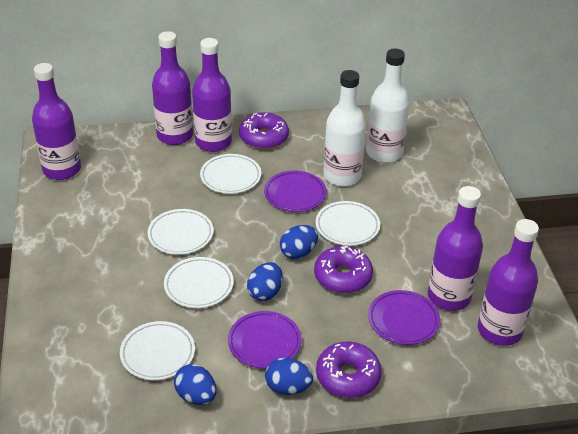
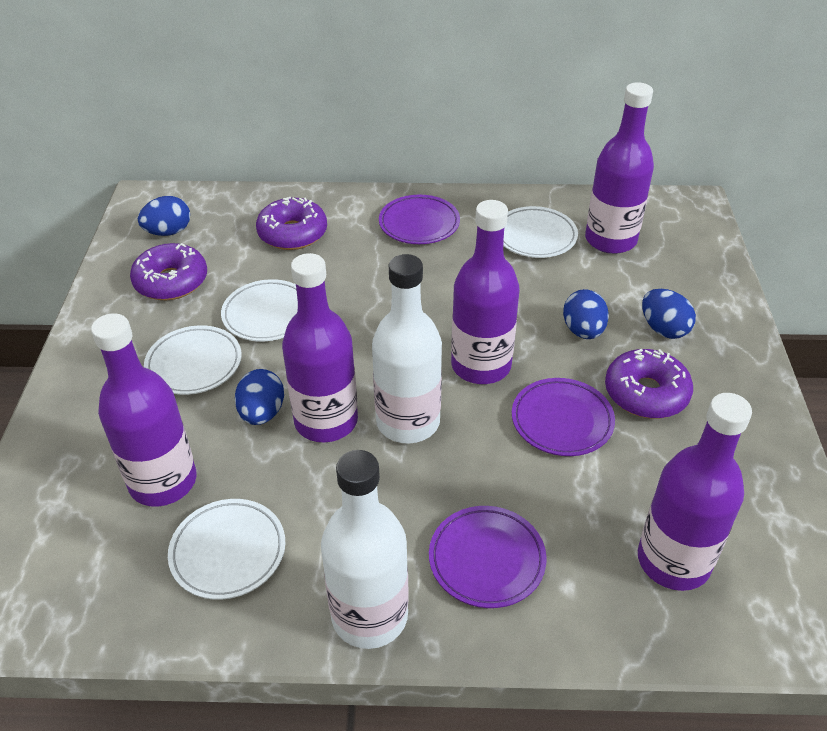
white plate: [120,321,195,380] [147,209,214,255] [164,257,234,308] [200,154,261,194] [316,201,380,246] = 5 -> [144,325,242,395] [168,499,285,600] [221,279,298,341] [503,206,578,258] = 4

